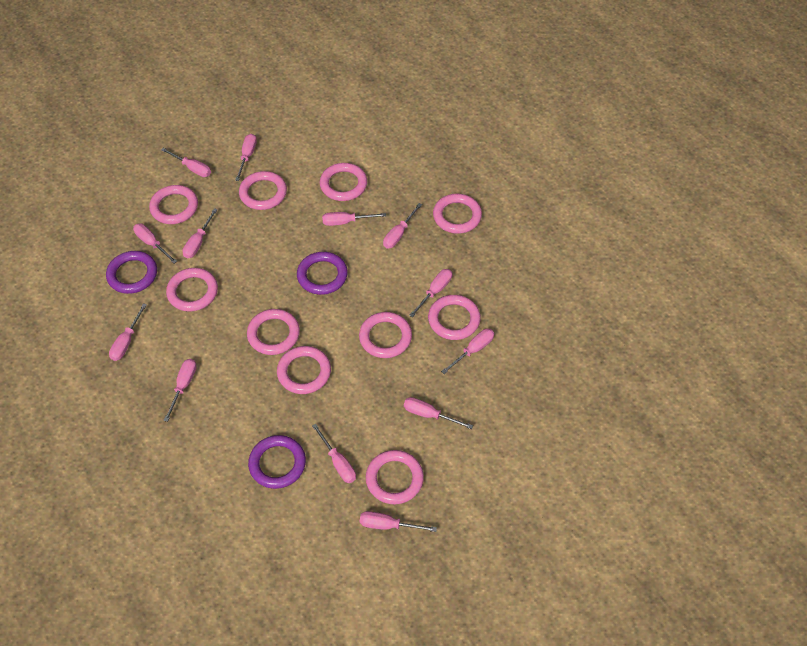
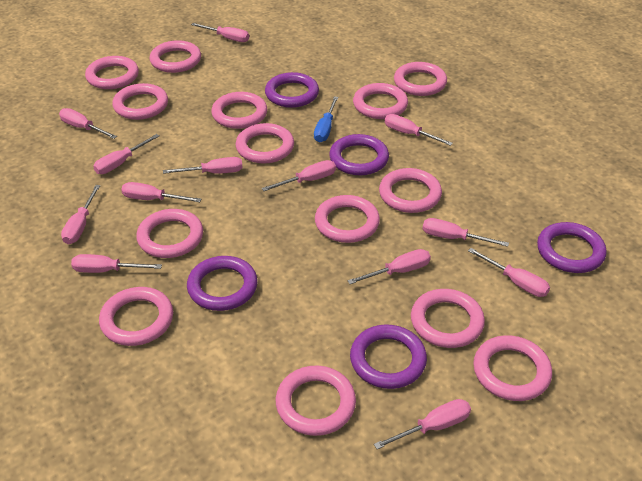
blue screwdriver: none = 0 -> [314,96,338,142] = 1
pink ring: [149,185,198,224] [166,268,218,312] [239,171,287,210] [247,309,300,355] [277,346,331,394] [320,163,367,201] [359,312,412,358] [366,450,424,504] [428,295,481,340] [433,194,482,234] = 10 -> [85,56,139,89] [99,287,173,346] [112,83,168,120] [136,209,203,258] [150,40,201,73] [211,92,267,129] [236,123,294,164] [276,365,356,436] [315,195,380,243] [353,83,408,119] [379,168,442,213] [394,62,447,96] [411,289,485,348] [473,335,552,401] = 14
purple ring: [106,251,157,294] [248,435,306,489] [297,252,348,295] = 3 -> [187,256,258,311] [265,72,319,108] [329,134,389,175] [350,324,427,389] [537,222,607,273] = 5

